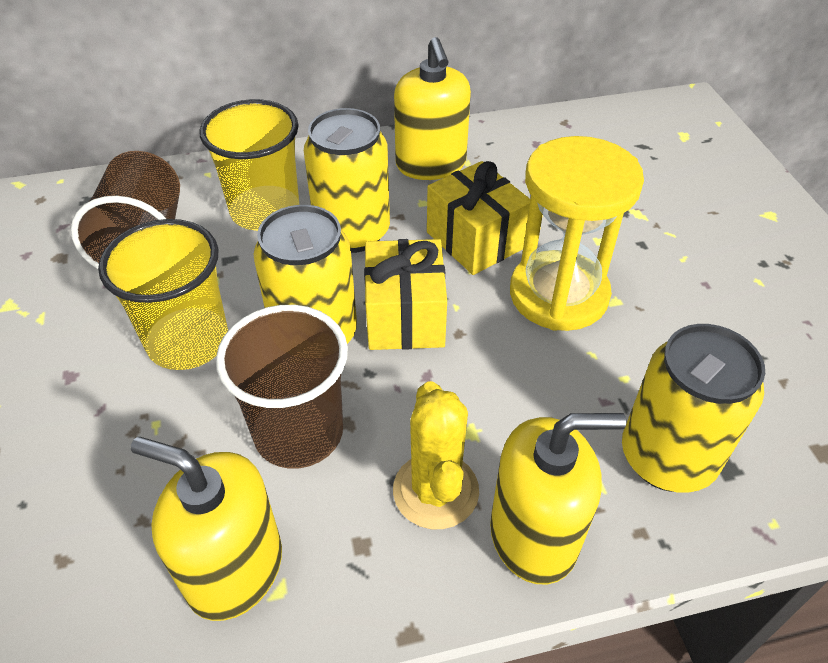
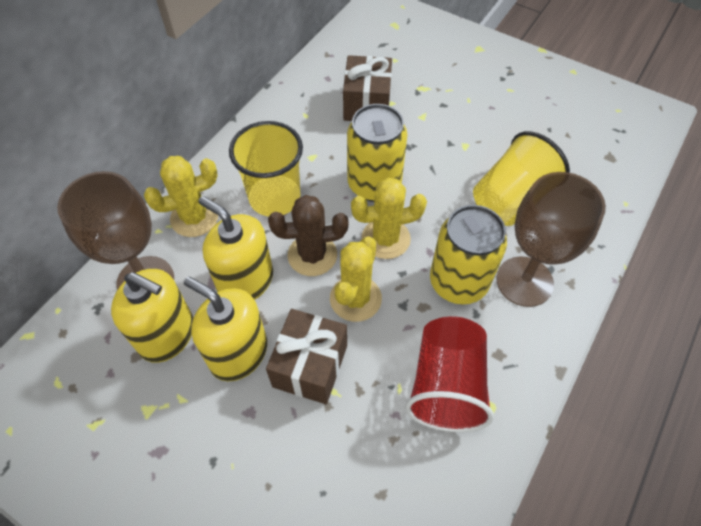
brown cactus: none = 0 -> [268,195,348,276] = 1
brown cup: [71,151,180,269] [216,305,348,469] = 2 -> none = 0
brown gift: none = 0 -> [266,309,347,404] [343,55,392,121] = 2
brown goblet: none = 0 -> [57,171,174,290] [496,172,606,307] = 2
red cup: none = 0 -> [405,316,494,432] = 1
yellow cactus: [393,381,479,529] = 1 -> [144,156,218,237] [330,236,382,322] [351,178,427,259] = 3
yellow can: [253,205,357,344] [304,108,390,253] [622,324,765,493] = 3 -> [347,104,407,202] [430,205,507,304] = 2
yellow gift: [364,239,447,350] [427,161,530,275] = 2 -> none = 0
yellow hourglass: [510,136,644,331] = 1 -> none = 0

